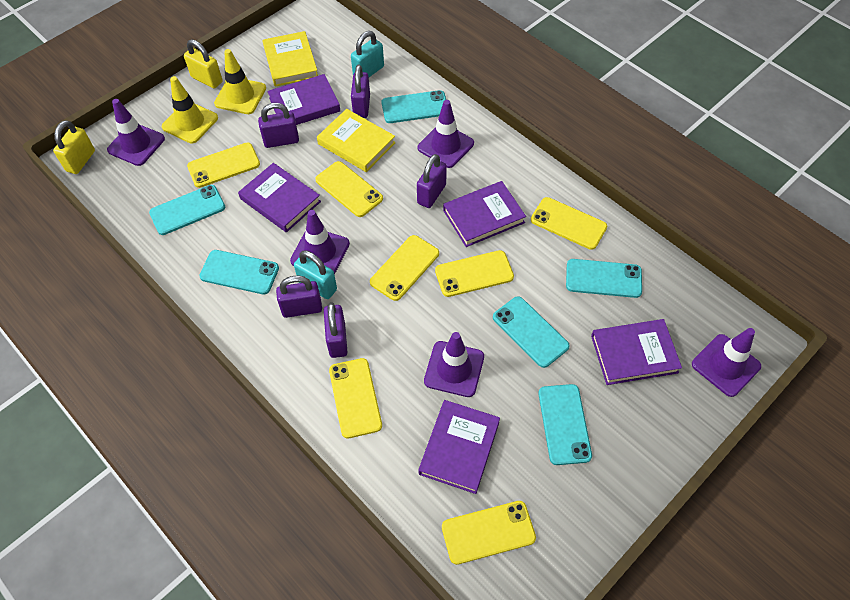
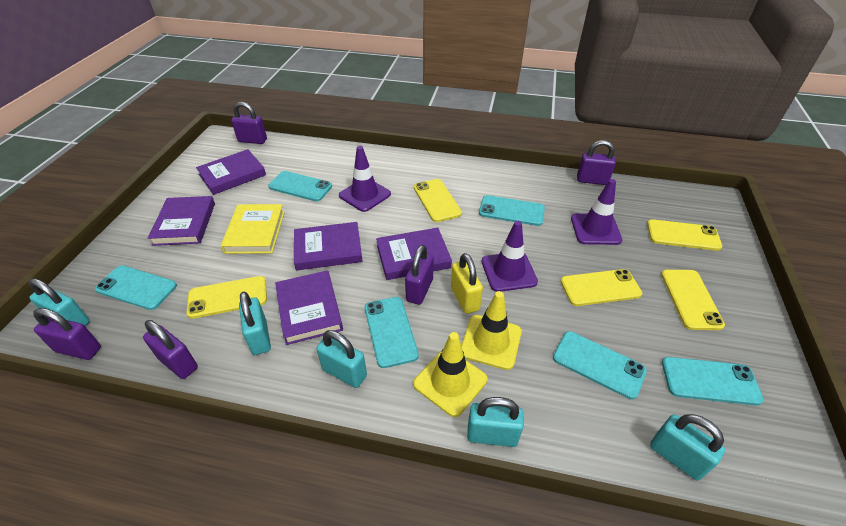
purple traffic cone: [107,99,165,166] [290,210,350,274] [418,100,474,168] [424,332,484,397] [692,328,761,397] = 5 -> [339,146,391,212] [482,221,538,292] [571,179,622,245] = 3
turquoise padlock: [294,250,337,299] [351,31,384,77] = 2 -> [28,278,90,326] [239,292,271,355] [316,330,367,388] [467,397,524,447] [650,414,725,481] = 5
yellow book: [263,31,318,87] [317,109,396,172] = 2 -> [221,204,285,254] = 1
yellow padlock: [53,120,95,174] [184,39,223,89] = 2 -> [451,253,483,314] = 1
yellow phone: [187,142,260,188] [315,161,383,217] [329,358,382,439] [370,235,439,301] [435,250,514,297] [442,501,536,565] [531,197,607,250] = 7 -> [186,276,267,319] [414,179,462,222] [560,269,642,306] [647,219,722,251] [661,270,725,330] = 5

